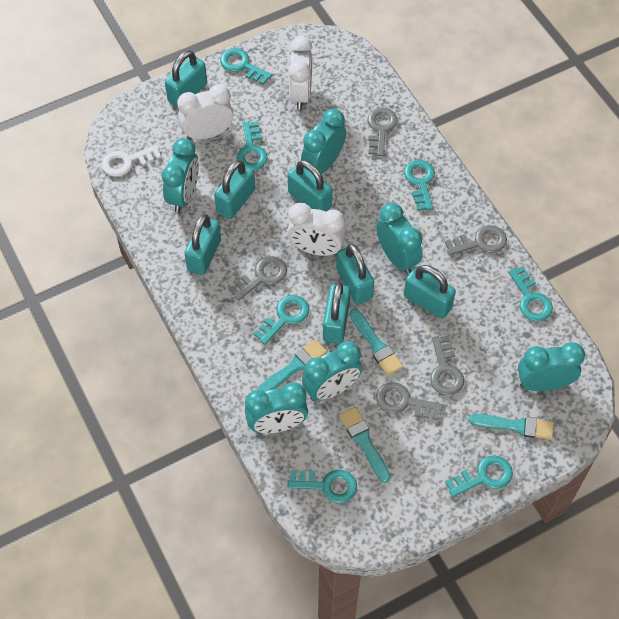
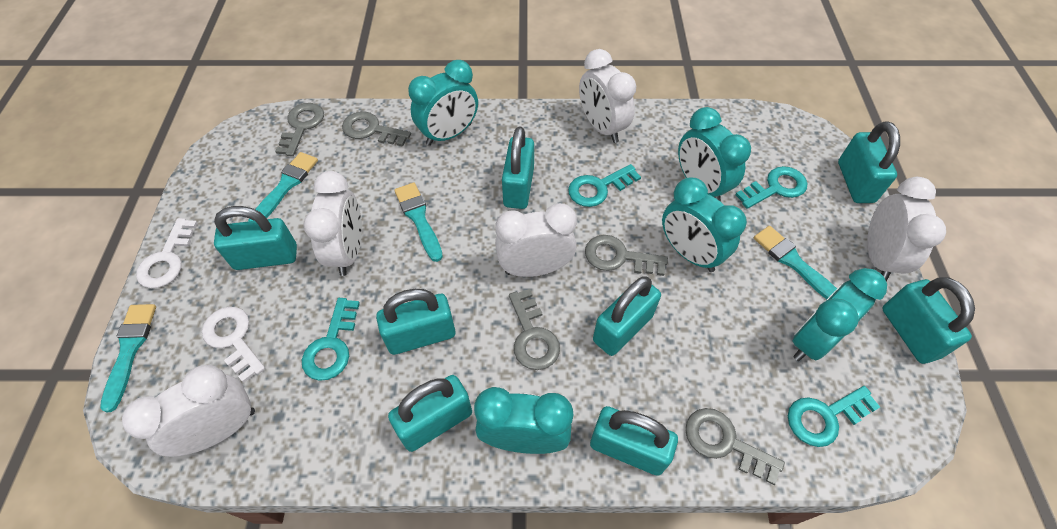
turquoise clock: [162,138,199,213] [245,382,308,434] [301,109,346,174] [302,341,362,401] [376,203,423,274] [518,342,585,391] = 6 -> [408,60,478,146] [474,387,573,454] [662,177,747,272] [678,107,751,202] [793,268,887,361] = 5
turquoise key: [220,48,272,85] [237,121,268,170] [253,295,309,345] [288,470,357,503] [404,160,435,211] [445,455,513,497] [508,266,553,321] = 7 -> [302,298,360,381] [568,164,641,207] [736,166,807,209] [788,386,880,447] = 4
turquoise padlock: [165,50,207,108] [184,214,221,275] [214,160,255,219] [288,160,332,212] [323,282,350,344] [337,244,374,304] [404,265,456,318] = 7 -> [214,206,297,270] [376,289,455,355] [388,375,472,452] [502,127,534,209] [590,406,678,476] [593,276,661,356] [838,121,900,203] [882,277,975,364] = 8
white clock: [177,84,234,140] [287,203,346,256] [288,36,313,110] = 3 -> [122,365,255,457] [303,171,362,276] [495,203,577,277] [579,49,636,143] [867,177,946,281] = 5
white key: [102,145,162,177] = 1 -> [136,218,198,288] [202,307,265,383] = 2

